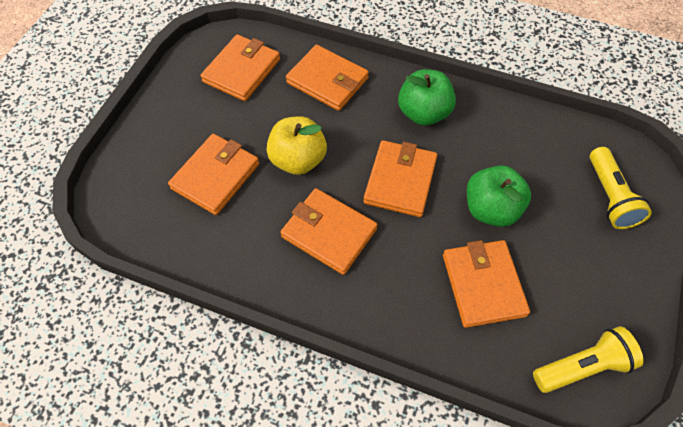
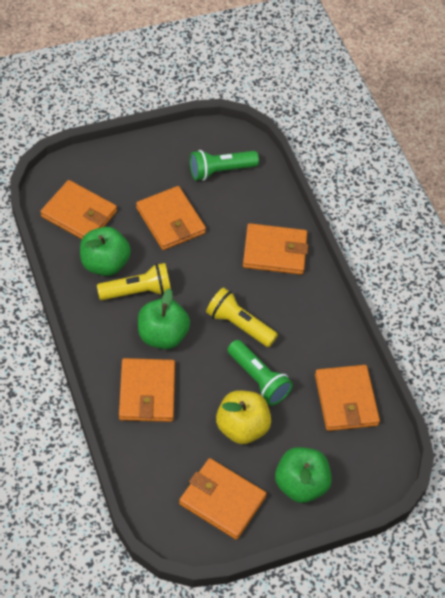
green apple: [398,69,456,126] [467,165,531,227] = 2 -> [80,227,131,276] [138,288,190,349] [275,447,332,503] = 3
green flashlight: none = 0 -> [190,150,259,181] [227,340,293,405] = 2

